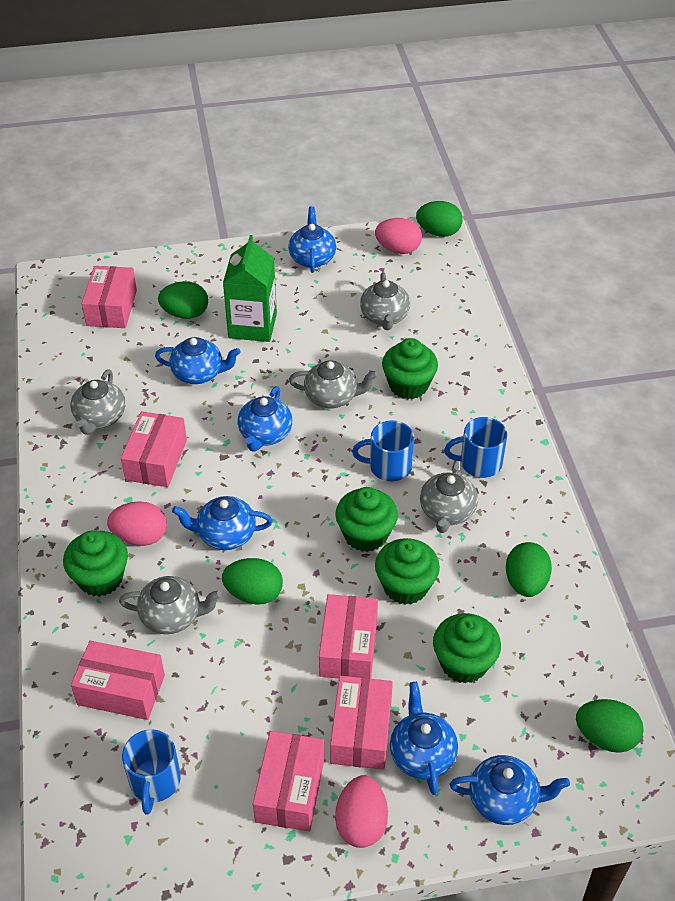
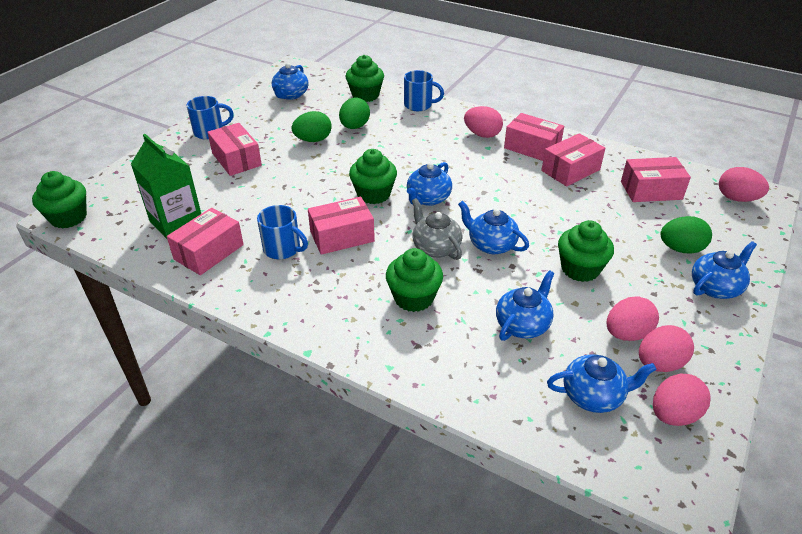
green egg: [158,281,208,319] [222,558,283,605] [416,201,463,237] [506,542,552,597] [576,699,644,753] = 5 -> [291,111,332,142] [339,98,370,129] [660,216,712,253] = 3
grey teapot: [71,370,125,435] [119,576,222,634] [289,360,378,408] [360,272,410,330] [420,460,478,533] = 5 -> [412,198,463,260] = 1
pink egg: [107,501,167,546] [335,775,388,848] [375,218,422,254] = 3 -> [464,106,503,138] [607,296,659,341] [639,325,694,372] [653,374,711,426] [719,167,769,202] = 5

